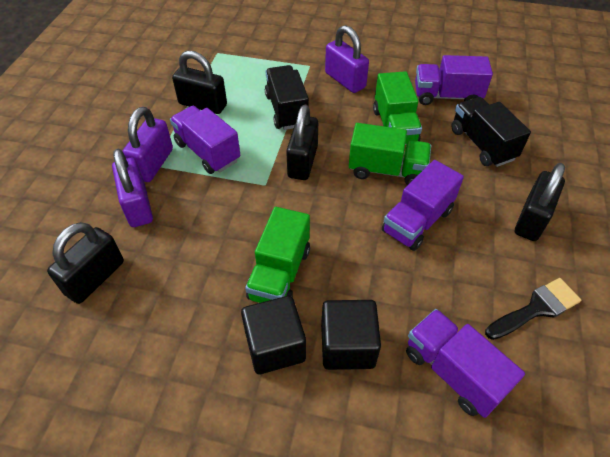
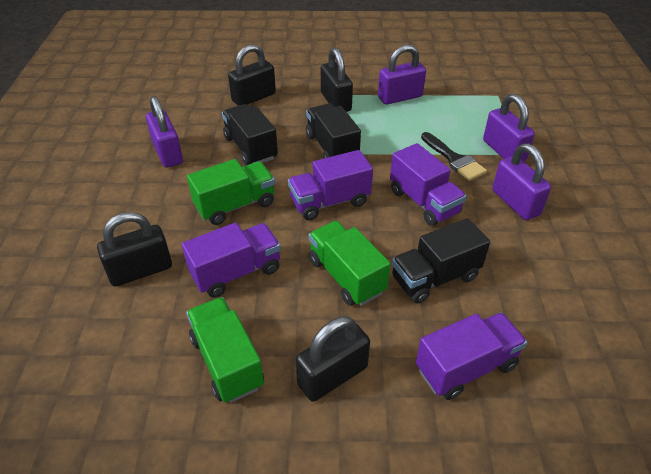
black cube: [241,296,306,374] [321,300,381,370] = 2 -> none = 0
black truck: [265,65,309,130] [451,97,531,167] = 2 -> [222,104,278,165] [306,104,361,158] [392,218,490,304] = 3
purple padlock: [112,149,153,227] [123,107,173,182] [325,25,369,93] = 3 -> [146,96,183,167] [378,45,426,105] [483,94,535,162] [492,144,551,220] = 4

